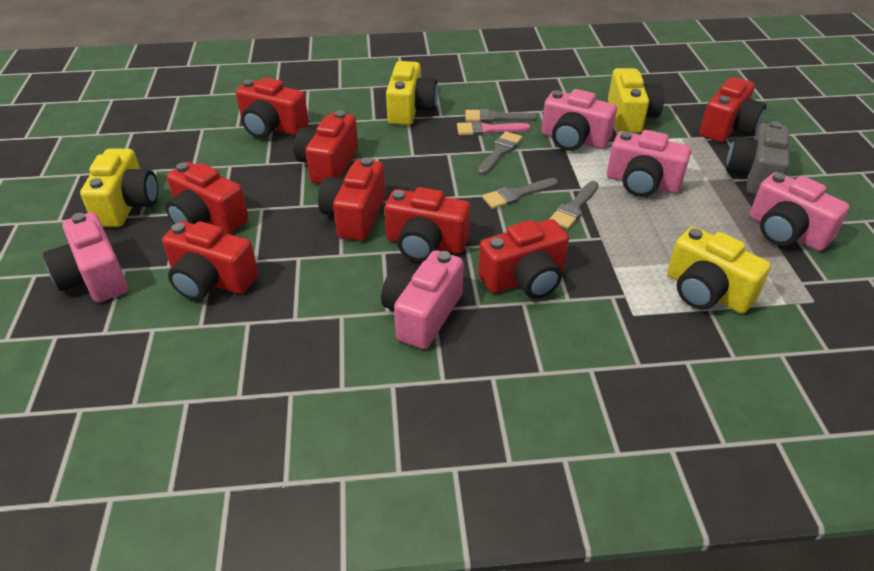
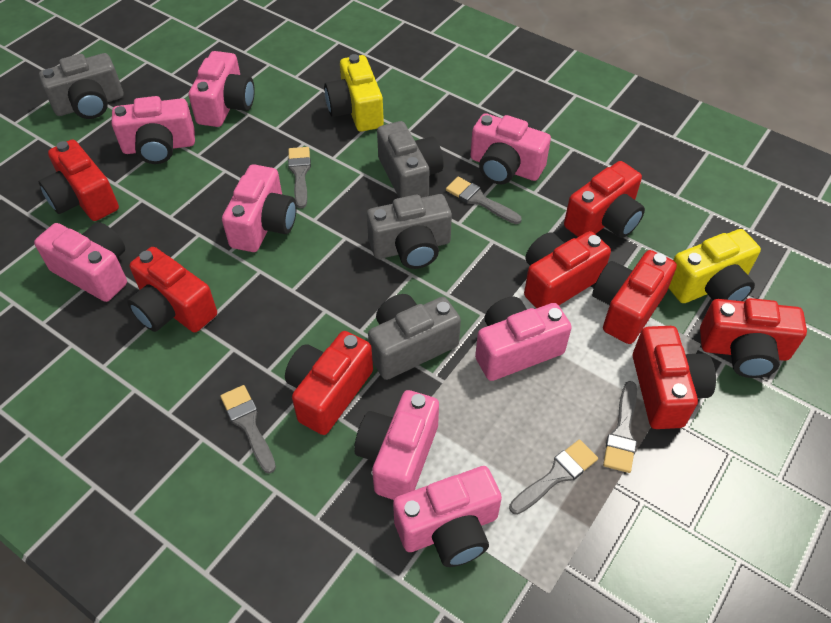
grey brush: [465,109,537,123] [478,131,522,175] [482,178,558,209] [549,181,599,229] = 4 -> [220,385,276,474] [288,147,311,208] [446,177,522,224] [509,440,598,515] [603,381,637,473] = 5
grey camera: [726,121,789,195] = 1 -> [39,53,123,119] [367,194,452,269] [368,294,461,380] [377,121,444,198] = 4
pink brush: [457,121,530,136] = 1 -> none = 0
pink camera: [43,212,128,302] [381,250,464,349] [541,89,617,151] [607,130,691,197] [749,172,850,251] = 5 -> [34,222,127,302] [112,96,195,164] [188,51,255,127] [222,164,297,252] [354,390,439,500] [393,466,502,567] [470,113,551,184] [475,297,572,381] = 8
yellow camera: [80,149,158,227] [386,61,438,125] [608,68,664,133] [667,226,771,314] = 4 -> [324,54,384,132] [669,229,761,303] = 2

